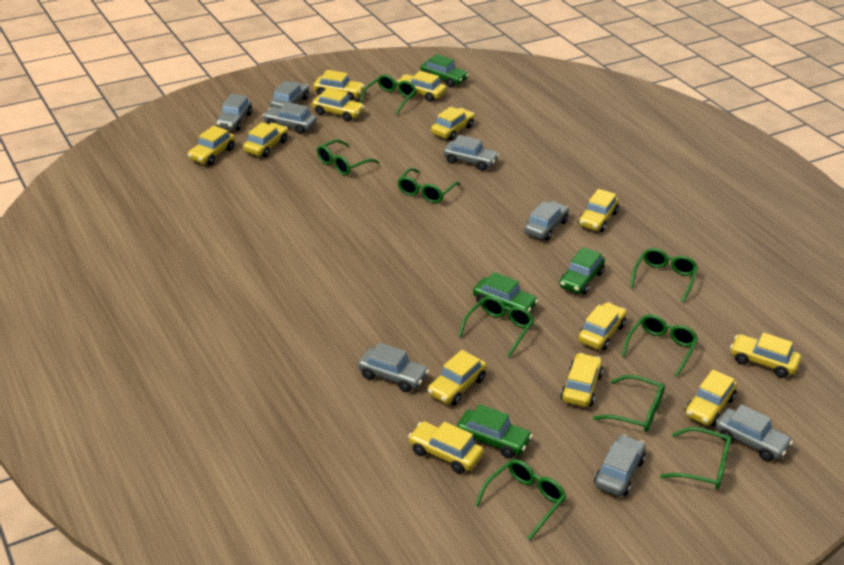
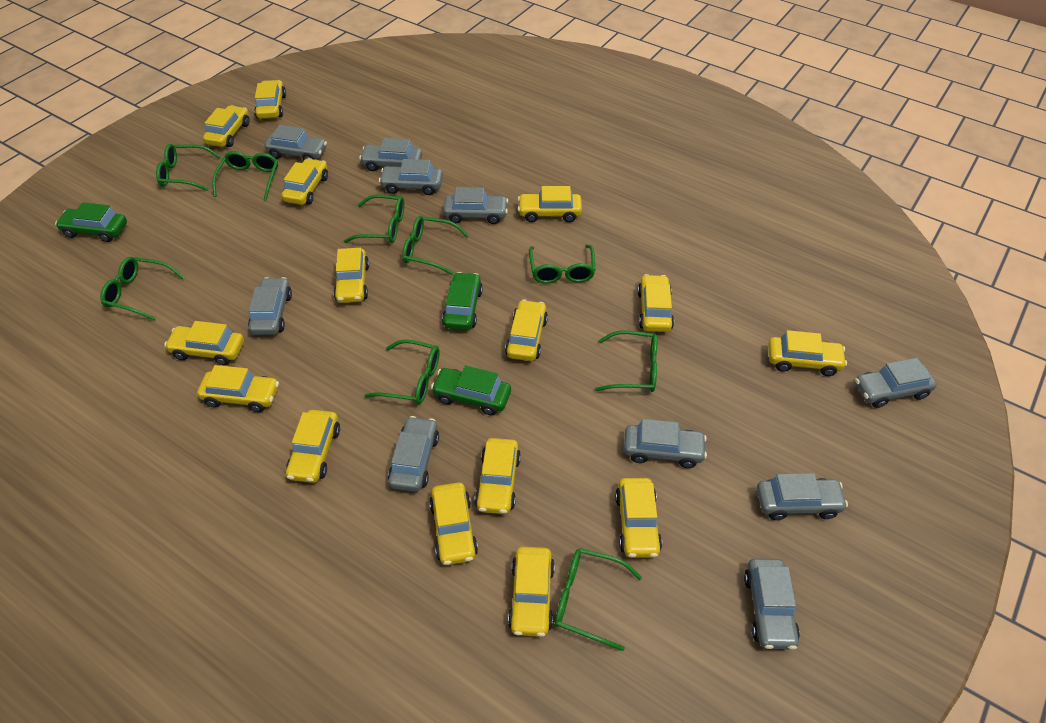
green car: [420,54,469,87] [457,404,533,458] [473,272,538,312] [559,247,605,295] = 4 -> [55,202,127,242] [431,366,511,415] [442,272,483,330] = 3
grey car: [216,94,252,131] [263,102,317,134] [270,81,309,108] [358,342,429,392] [443,135,499,171] [524,201,569,241] [594,434,646,496] [715,404,793,461] = 8 -> [248,277,292,335] [265,125,327,160] [359,138,422,171] [379,159,443,195] [388,416,439,492] [443,187,508,224] [624,419,707,468] [744,558,800,650] [757,473,848,520] [855,358,937,408] = 10
yellow car: [188,126,235,165] [243,122,288,157] [312,88,365,121] [313,70,365,101] [397,71,446,102] [408,422,484,474] [428,350,487,405] [431,107,475,141] [560,353,603,407] [578,189,619,232] [578,302,627,350] [685,370,737,426] [730,333,801,378] = 13 -> [164,321,244,365] [197,365,279,412] [203,105,250,147] [254,80,286,119] [281,158,328,205] [286,410,340,483] [333,248,369,303] [429,482,478,565] [475,438,521,514] [505,300,548,361] [508,547,555,637] [518,186,582,222] [615,478,662,558] [637,274,674,332] [768,330,847,376] = 15

